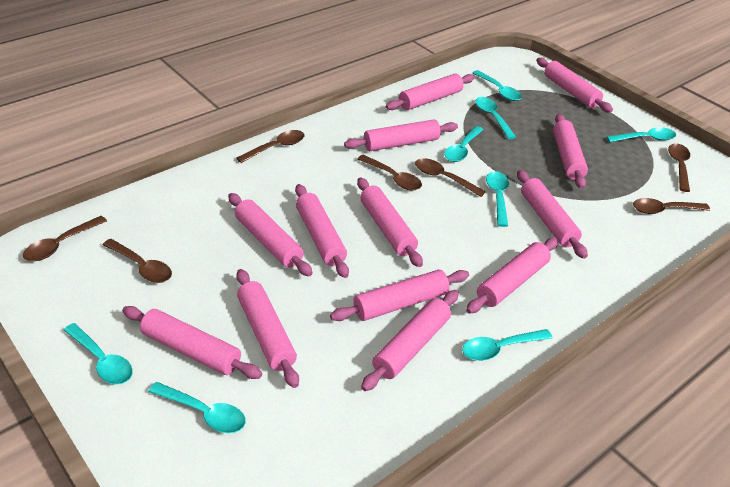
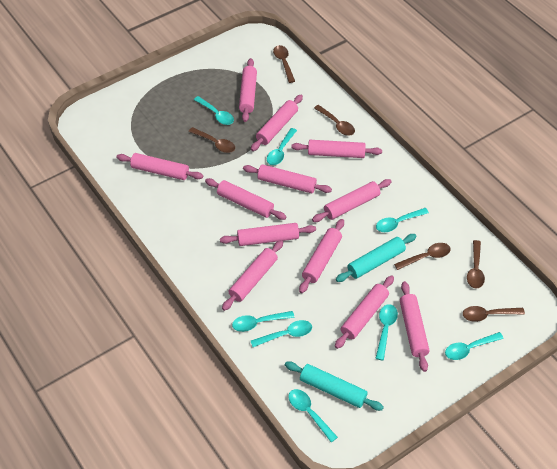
brown spoon: [23,216,107,261] [103,239,172,283] [237,130,304,163] [357,155,422,190] [415,158,486,197] [633,198,710,214] [668,144,690,192] = 7 -> [188,127,235,153] [273,45,295,83] [314,105,355,136] [394,243,451,270] [463,306,525,322] [467,240,485,288] = 6
pink rolling pin: [122,306,262,379] [228,193,313,276] [236,269,299,388] [295,184,349,278] [330,270,469,321] [344,119,458,151] [357,178,423,267] [361,290,459,391] [386,74,475,110] [466,238,558,314] [517,170,588,259] [537,58,613,113] [553,114,588,189] = 13 -> [116,153,203,180] [205,178,286,220] [220,223,316,246] [222,240,283,311] [239,58,257,122] [243,164,332,193] [251,95,303,151] [291,140,382,158] [299,219,344,293] [312,179,392,222] [335,275,394,349] [400,281,429,372] = 12
turquoise rolling pin: none = 0 -> [285,361,384,411] [336,234,417,282] = 2

